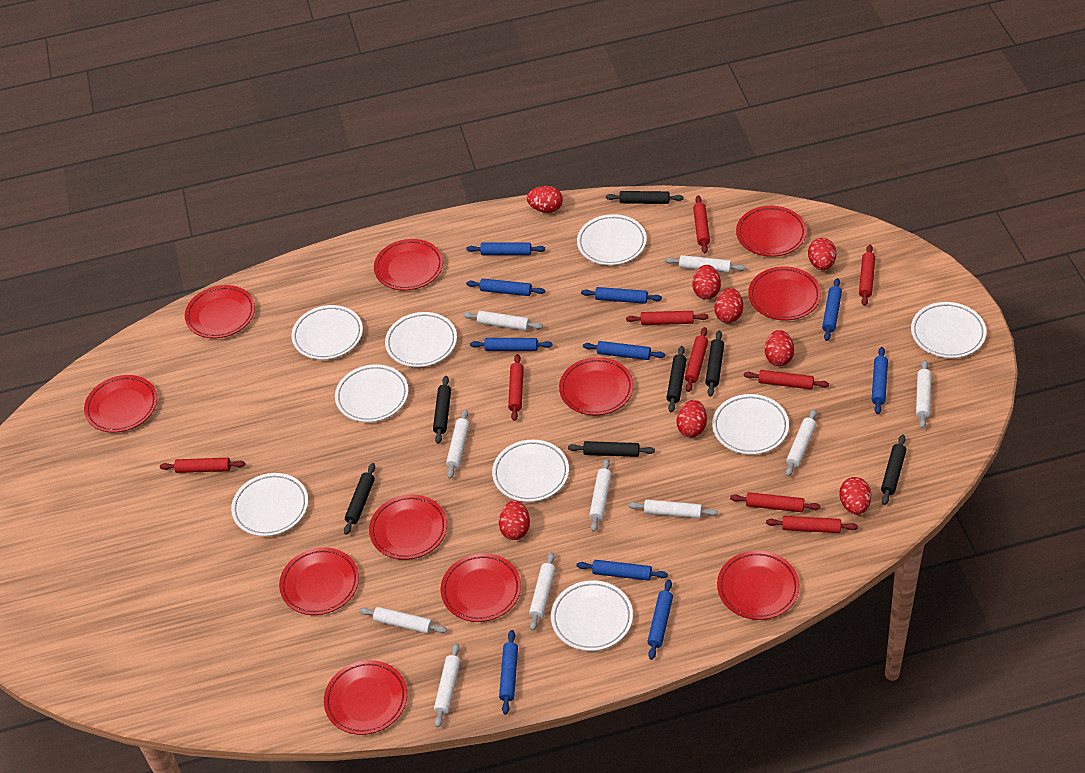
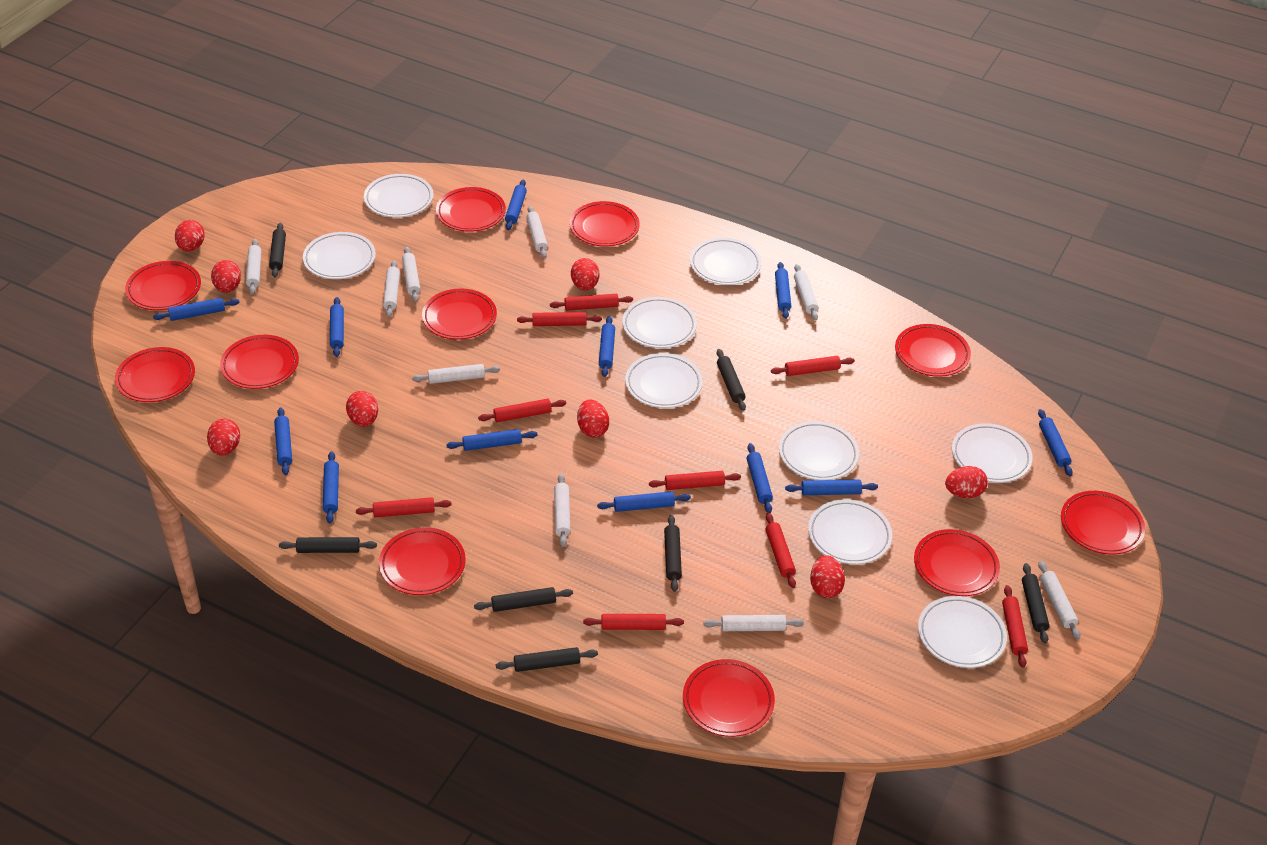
blue rolling pin: [466,278,545,296] [467,243,545,255] [470,338,552,351] [499,630,518,715] [576,560,668,581] [581,287,662,304] [583,341,665,360] [647,579,673,660] [822,278,842,341] [872,347,888,414] = 10 -> [153,298,240,321] [274,407,292,475] [323,451,339,523] [330,297,344,357] [446,429,537,451] [505,180,527,230] [597,491,691,512] [599,316,615,377] [747,443,773,513] [775,262,791,319] [785,479,878,495] [1038,409,1073,476] = 12
white rolling pin: [359,607,447,634] [434,643,460,727] [446,409,469,479] [464,311,543,331] [529,552,555,630] [589,459,611,532] [628,499,718,518] [665,255,745,273] [786,409,817,476] [916,360,931,428] = 10 -> [246,239,261,295] [383,260,400,318] [402,247,421,302] [412,364,500,384] [526,206,548,258] [554,473,570,547] [703,615,804,631] [794,264,818,321] [1038,561,1080,640] = 9

